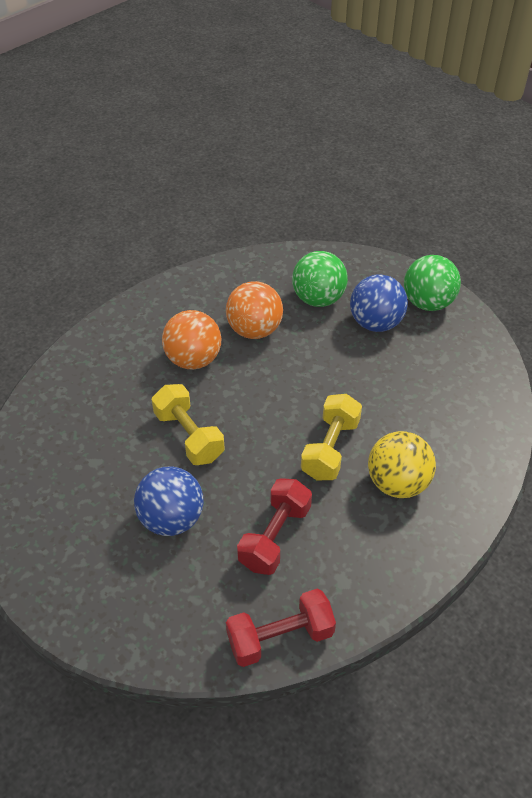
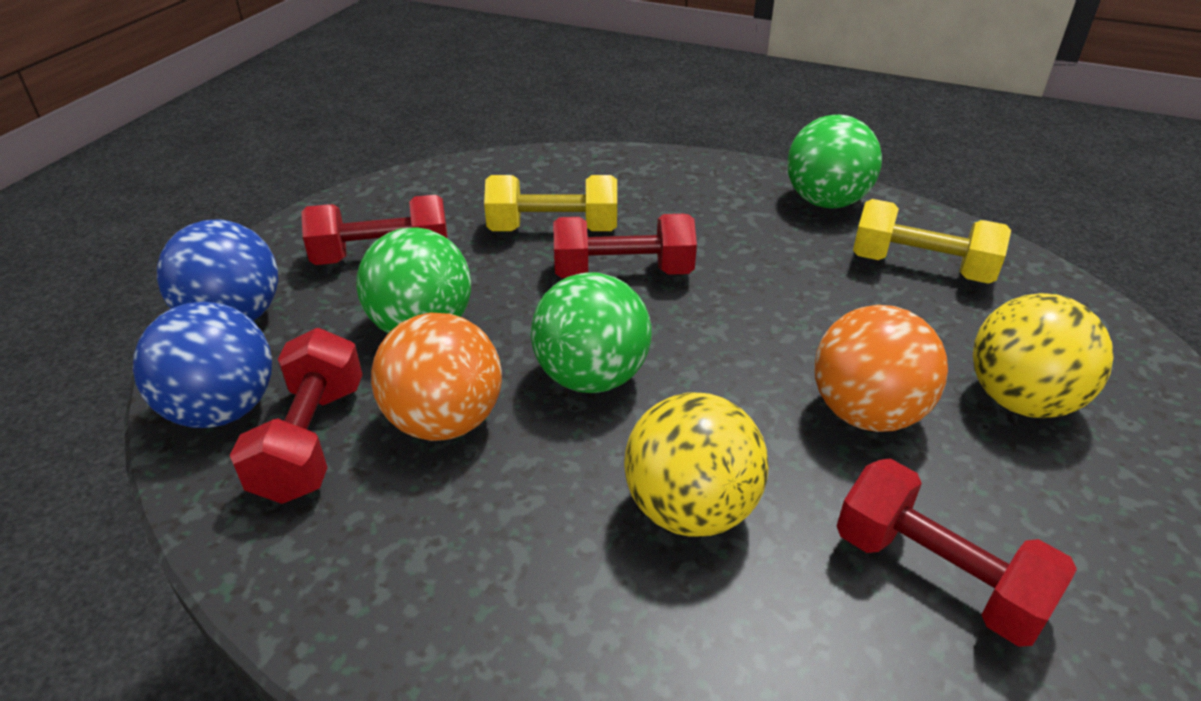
green ball: [292,251,348,307] [404,255,461,311] = 2 -> [356,227,471,334] [531,272,652,393] [787,115,882,208] = 3
red dumbbell: [226,589,336,667] [237,478,312,575] = 2 -> [230,328,362,504] [301,195,448,265] [553,214,697,278] [837,458,1077,647] = 4
yellow ball: [368,431,436,498] = 1 -> [624,392,768,537] [973,293,1114,418] = 2

